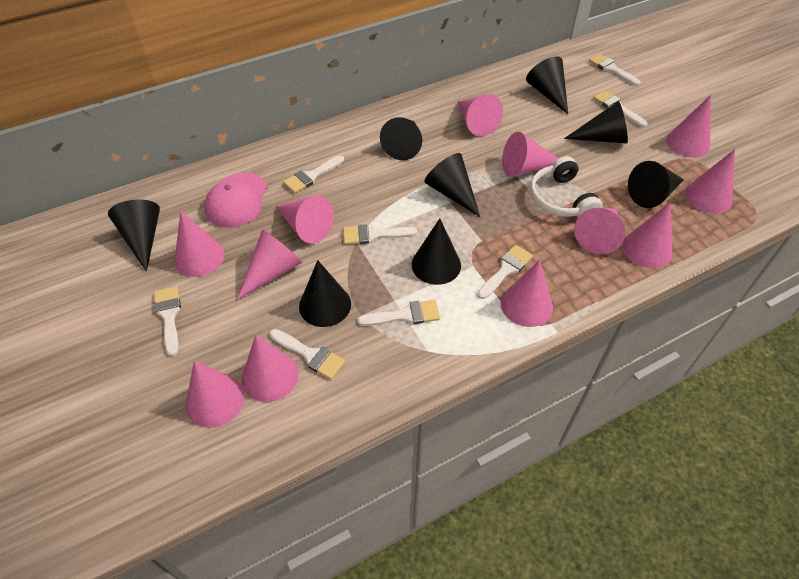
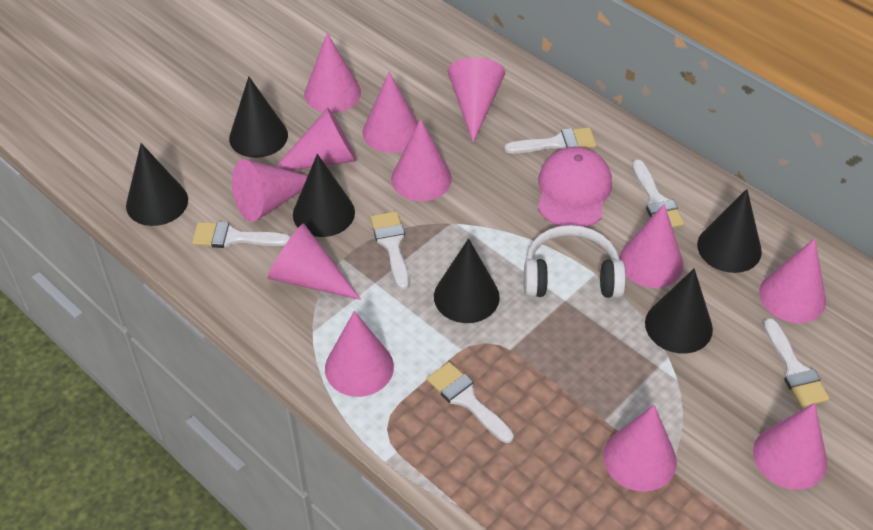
black cone: [108,200,160,272] [299,260,351,327] [380,117,422,160] [412,219,461,285] [424,153,480,217] [526,56,568,114] [564,101,628,144] [628,161,683,208] = 8 -> [126,143,188,226] [229,76,288,158] [293,154,355,237] [434,238,500,323] [645,268,713,354] [697,189,762,273] = 6
white brush: [154,286,181,356] [270,329,345,380] [283,155,344,193] [343,224,417,244] [358,300,440,326] [478,245,533,299] [589,54,641,86] [593,90,647,127] = 8 -> [192,222,291,248] [371,211,409,290] [427,362,514,443] [504,127,596,154] [632,160,684,228] [763,318,830,407] = 6

